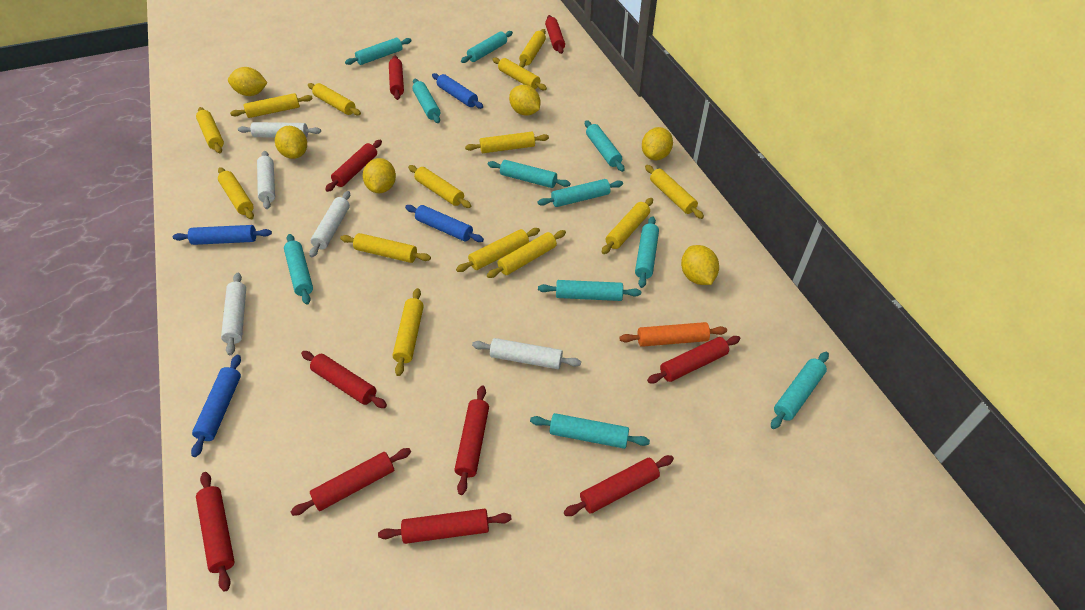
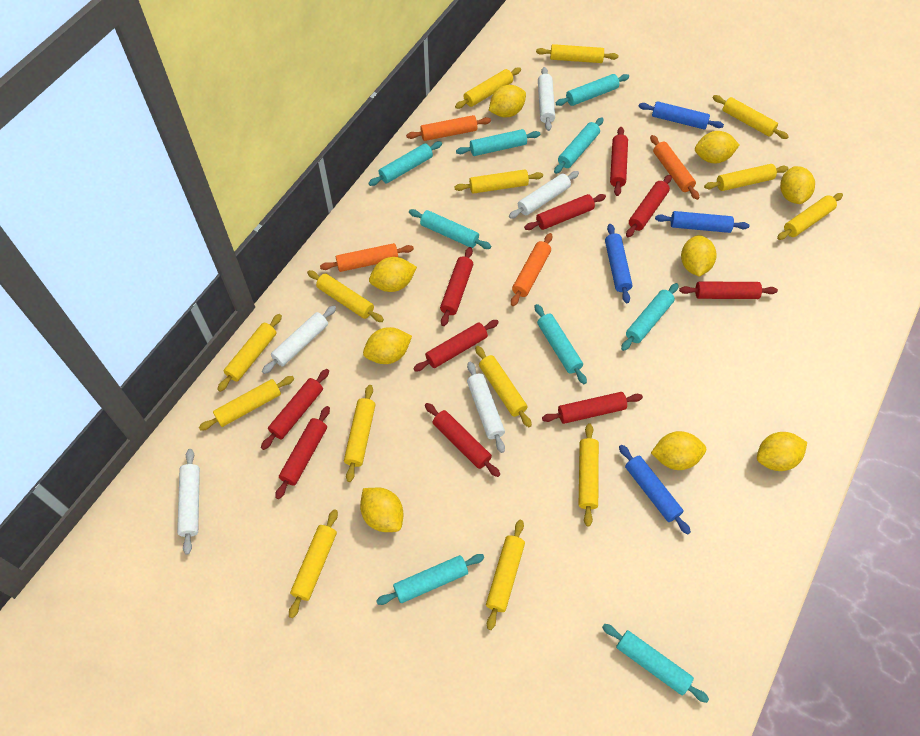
orange rolling pin: [619,322,727,347] = 1 -> [320,243,414,272] [406,115,491,141] [511,233,552,306] [650,135,699,200] = 4
turquoise rolling pin: [284,234,313,305] [345,38,412,65] [412,79,440,123] [461,31,513,63] [488,160,571,188] [530,413,650,449] [537,179,623,207] [538,280,641,301] [585,120,624,172] [635,216,659,288] [771,352,829,429] = 11 -> [368,141,442,186] [376,554,484,605] [409,209,491,249] [456,129,540,156] [535,304,587,384] [554,117,603,174] [556,74,629,106] [602,624,709,703] [621,283,679,351] = 9
yellow lemon: [228,67,267,96] [275,126,307,159] [363,158,396,193] [509,85,540,115] [642,127,673,160] [681,245,719,285] = 6 -> [360,488,403,532] [363,327,412,364] [369,257,417,292] [489,85,526,117] [651,431,706,470] [681,235,717,277] [695,131,739,164] [757,432,807,471] [780,166,815,204] = 9

